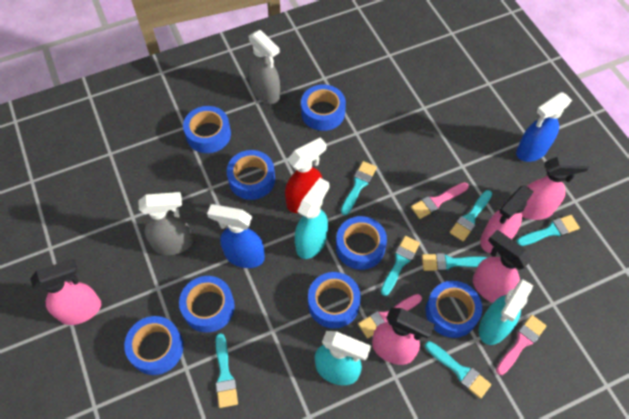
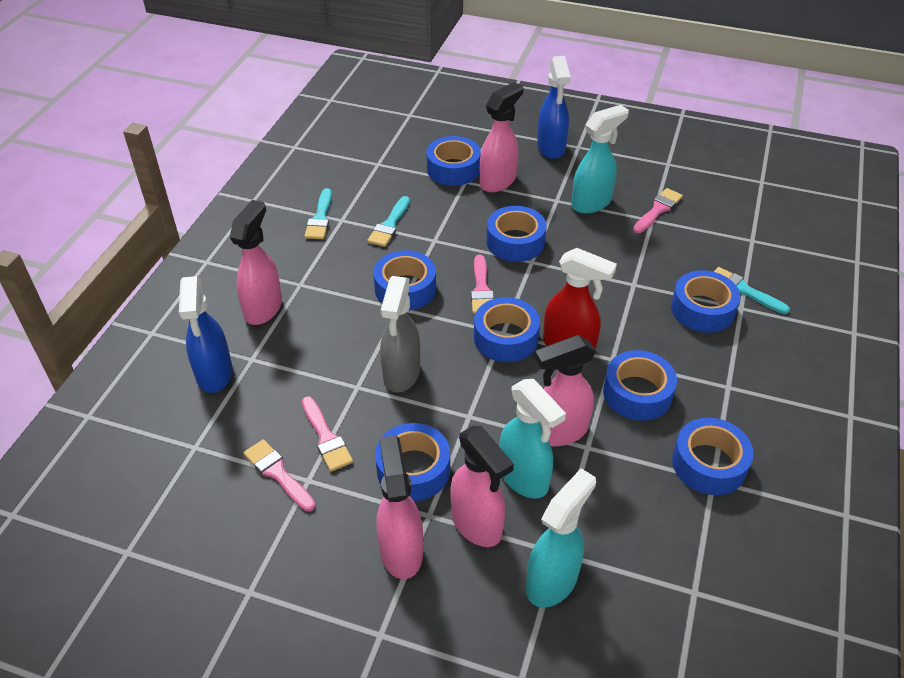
grey spray bottle: [138,192,193,255] [248,30,280,104] = 2 -> [380,276,420,392] = 1
pink brush: [358,294,422,338] [411,182,469,219] [496,315,546,375] = 3 -> [244,439,316,512] [302,396,353,471] [471,255,494,314] [633,188,683,233] = 4
turquoise brush: [216,333,238,408] [341,161,377,215] [381,236,420,296] [422,253,488,271] [425,341,491,399] [450,190,492,241] [516,215,580,246] = 7 -> [304,188,332,239] [367,196,410,247] [714,267,790,314] = 3

